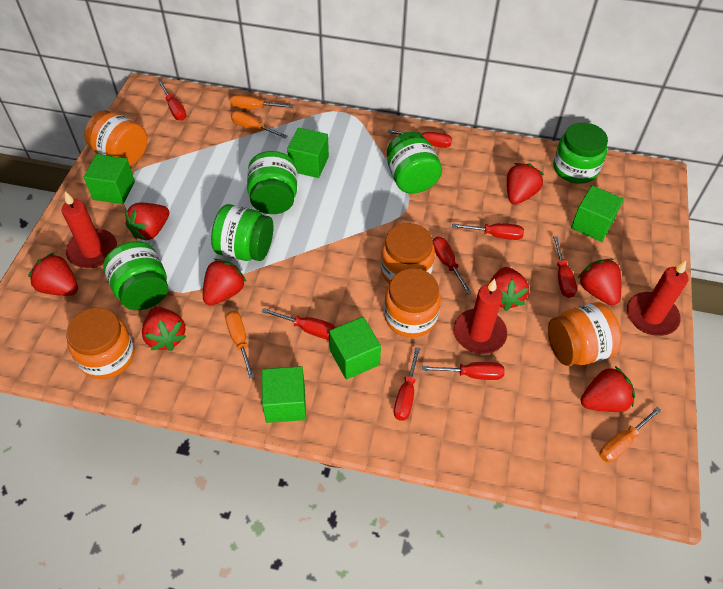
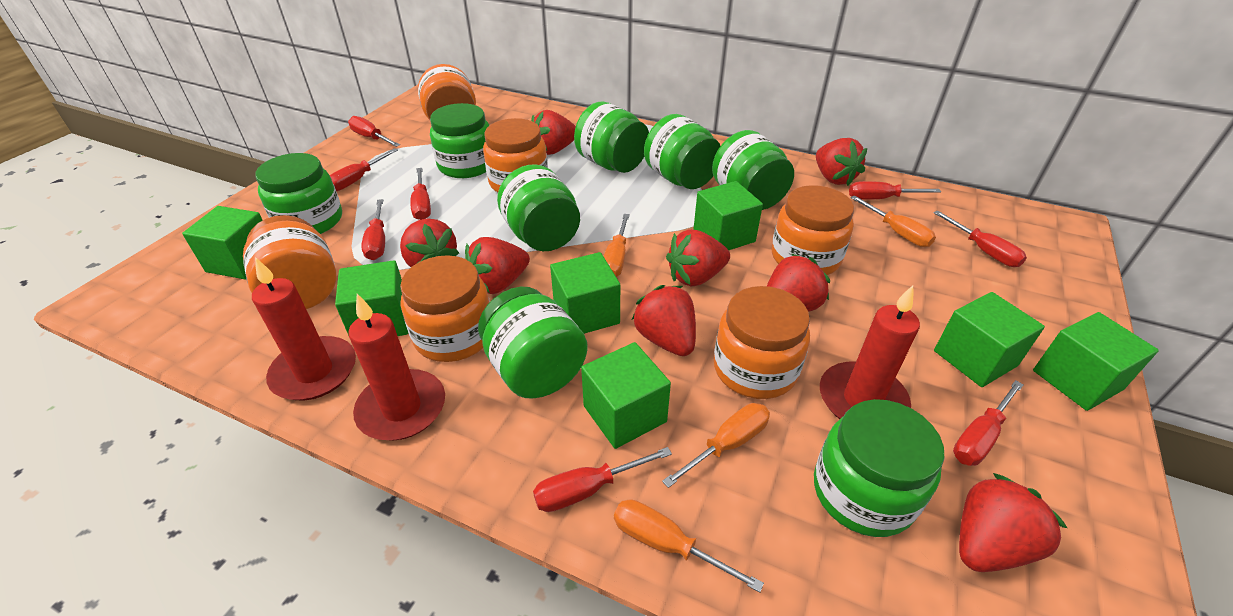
green cube: [84,154,135,204] [262,366,306,423] [287,128,329,178] [329,317,381,380] [571,185,623,242] = 5 -> [182,206,263,280] [335,260,408,336] [550,252,620,334] [581,342,671,449] [694,181,763,250] [934,292,1045,387] [1033,312,1159,411] = 7
green jar: [103,241,168,310] [211,204,273,261] [247,151,297,214] [387,132,442,193] [553,122,608,184] = 5 -> [255,153,342,234] [430,103,490,178] [478,287,588,399] [497,164,580,251] [574,101,649,173] [644,114,720,189] [712,130,794,210] [814,399,945,537] = 8
orange jar: [66,308,135,379] [84,110,147,166] [381,223,435,284] [384,268,441,338] [548,302,622,366] = 5 -> [243,215,337,309] [400,255,490,362] [418,64,476,120] [483,118,548,192] [714,286,810,399] [772,185,854,275] = 6

